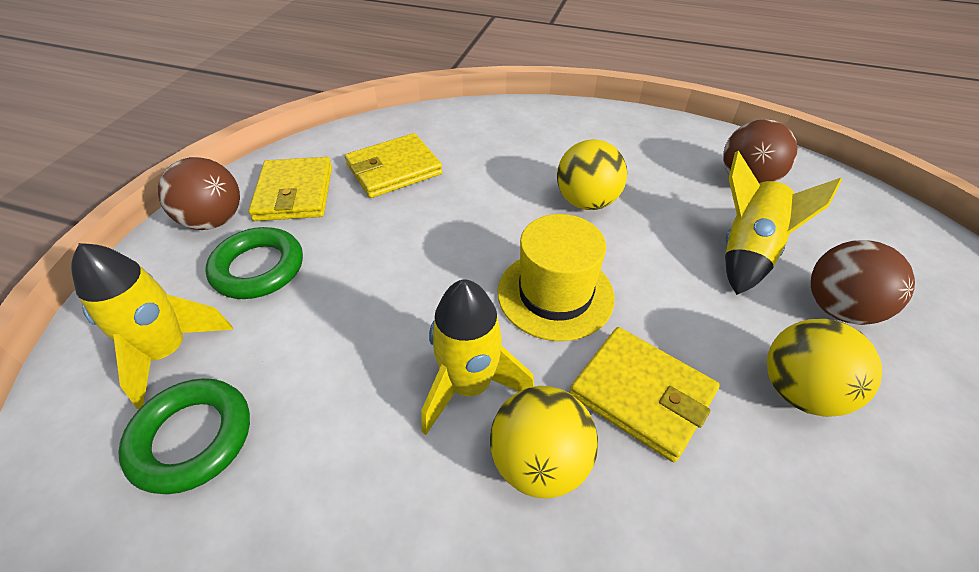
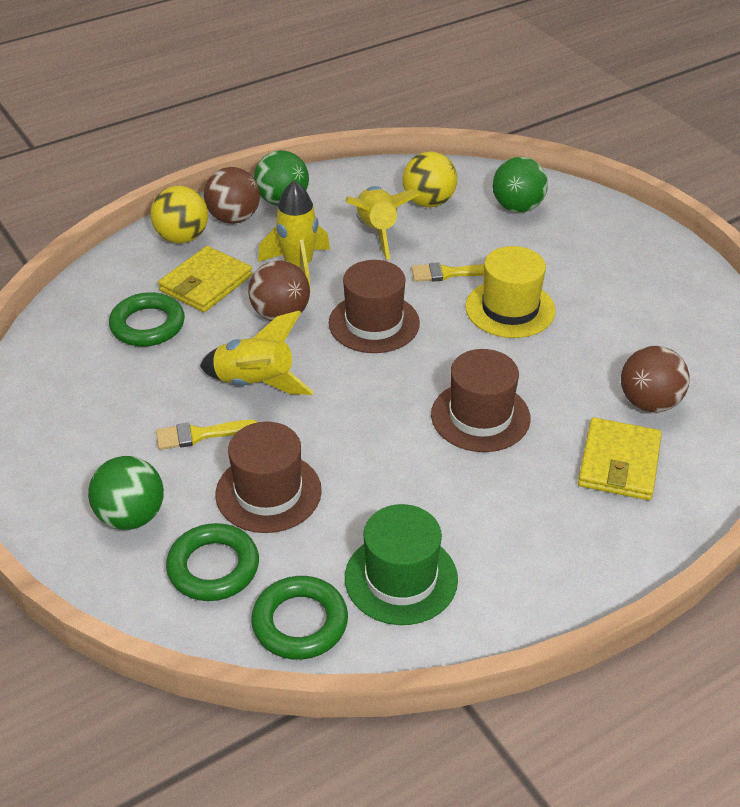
brown hat: none = 0 -> [216,422,322,533] [329,260,420,353] [431,349,531,452] = 3
green ball: none = 0 -> [88,456,164,530] [254,150,309,206] [492,157,548,213] = 3
green hat: none = 0 -> [345,504,458,625] = 1
green ring: [118,378,250,494] [206,227,303,299] = 2 -> [109,292,185,347] [166,523,259,601] [251,576,348,660] = 3
yellow ball: [490,386,598,498] [557,139,627,210] [767,319,882,417] = 3 -> [150,186,208,243] [403,151,457,207] = 2
yellow brush: none = 0 -> [156,420,257,450] [411,262,484,282] = 2
yellow wallet: [248,157,332,221] [345,133,443,198] [569,327,720,462] = 3 -> [158,246,252,312] [578,417,662,500] = 2

